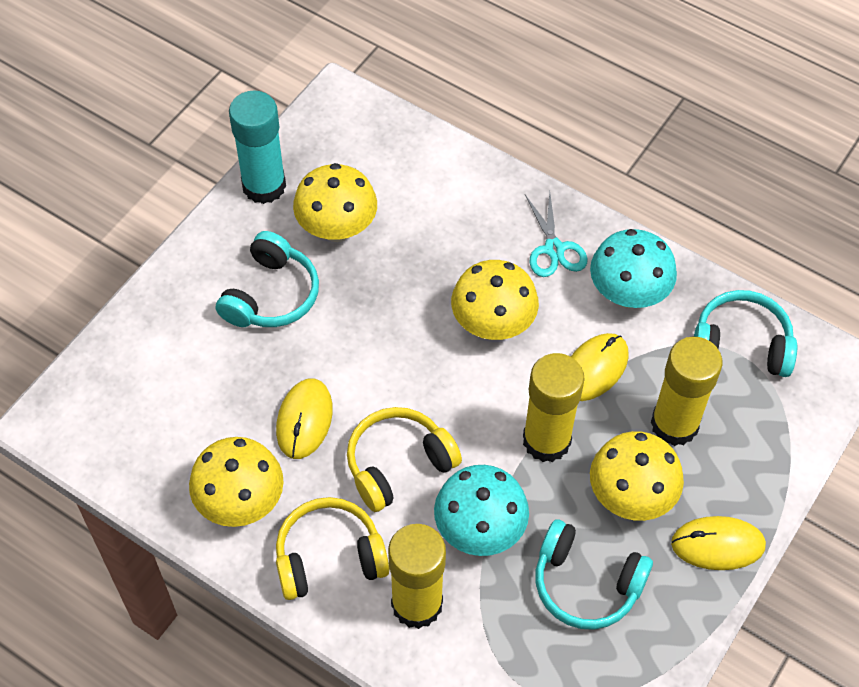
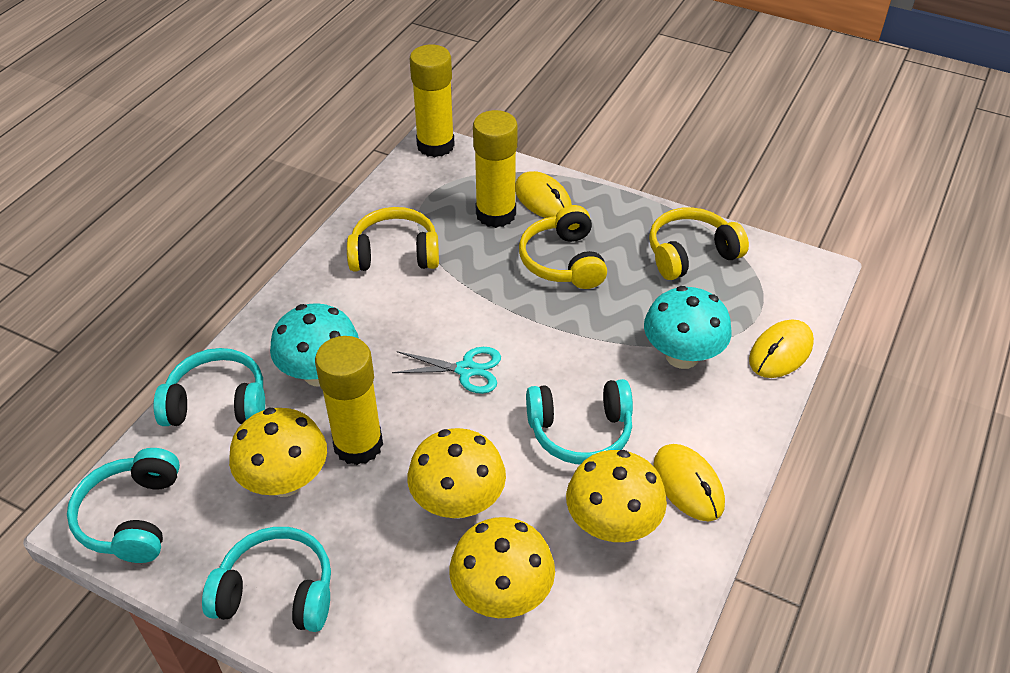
turquoise glue stick: [229,91,286,204] = 1 -> none = 0
turquoise headphones: [216,231,319,327] [536,519,653,630] [694,290,797,377] = 3 -> [67,448,180,563] [153,348,265,426] [202,527,331,632] [526,379,633,464] = 4
yellow headphones: [276,497,389,600] [347,407,462,512] = 2 -> [347,207,439,271] [519,205,607,289] [649,207,749,280] = 3

